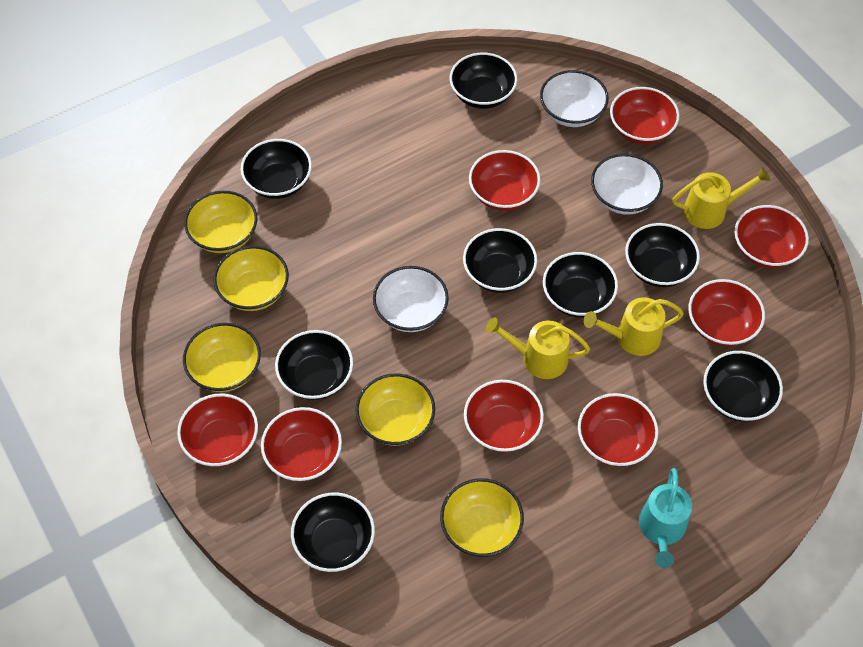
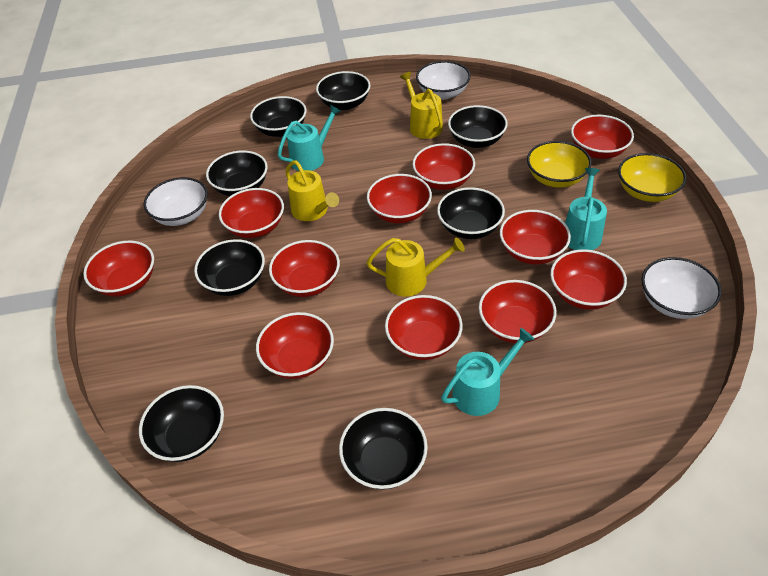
red bowl: [177,394,258,467] [261,407,342,481] [464,380,544,452] [469,150,540,211] [578,393,658,467] [610,87,679,145] [688,279,765,346] [734,205,809,268] = 8 -> [83,241,154,297] [219,188,284,238] [256,312,334,379] [269,240,340,297] [367,174,432,223] [385,295,463,360] [412,143,475,190] [479,280,556,343] [500,210,571,264] [550,249,627,310] [571,115,634,159] = 11
turquoise watering can: [639,468,692,568] = 1 -> [278,104,341,171] [441,328,535,416] [565,168,607,250] = 3
yellow bowl: [183,323,261,392] [184,191,258,253] [214,246,289,311] [356,373,435,446] [440,478,524,557] = 5 -> [527,141,592,188] [618,153,686,202] = 2

